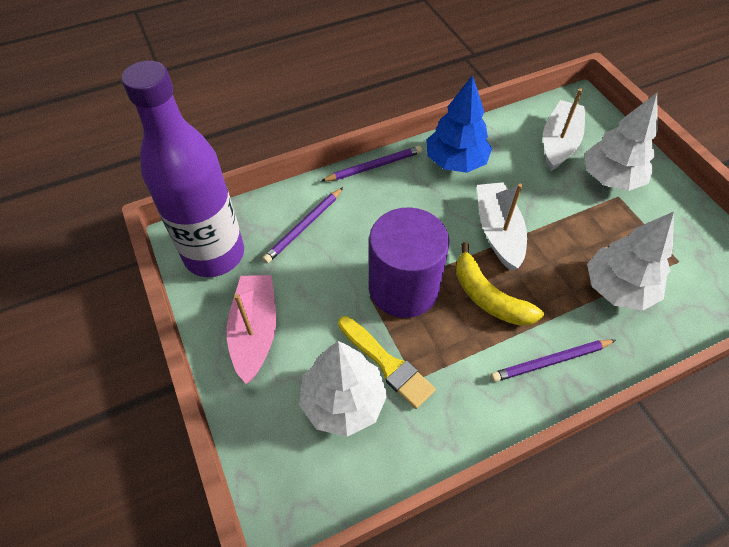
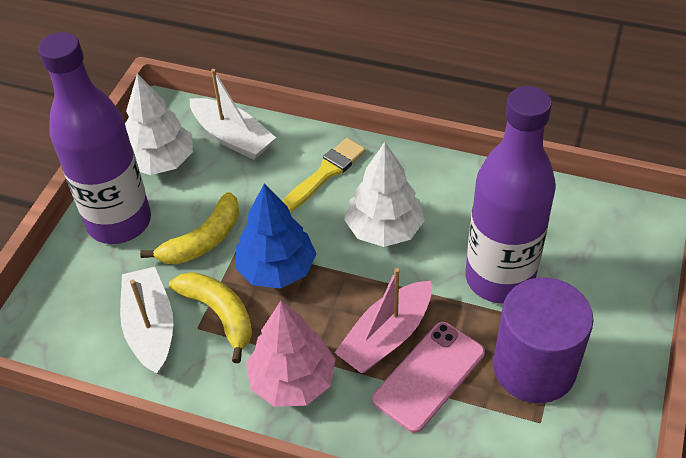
pink phone: none = 0 -> [372,322,485,433] = 1
pink tree: none = 0 -> [246,301,336,407] = 1
purple bottle: [122,60,244,277] = 1 -> [38,32,151,244] [465,86,556,303] = 2
purple pencil: [262,187,343,263] [321,146,422,181] [490,340,616,382] = 3 -> none = 0
white tree: [299,341,387,437] [584,93,658,191] [587,212,674,311] = 3 -> [125,74,193,175] [344,142,425,247] = 2
yellow banana: [456,242,544,326] = 1 -> [140,192,239,265] [169,272,252,363] = 2

